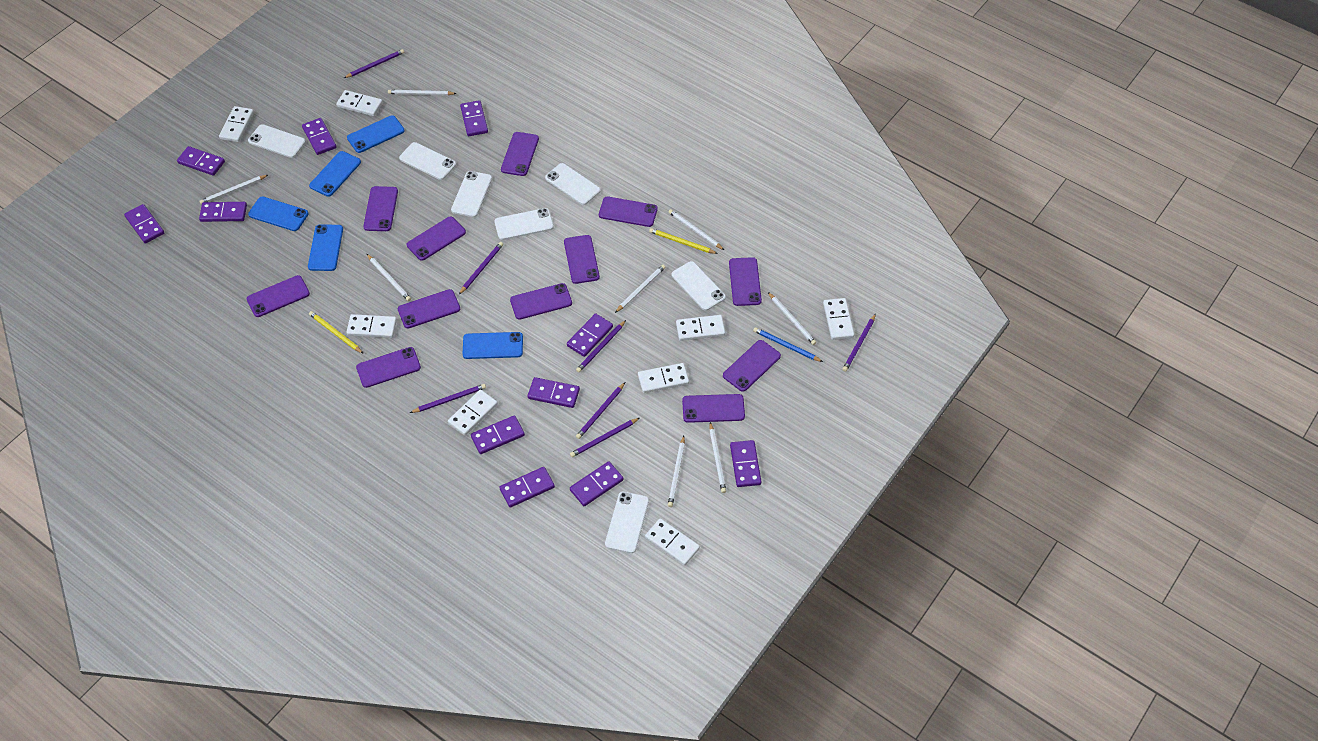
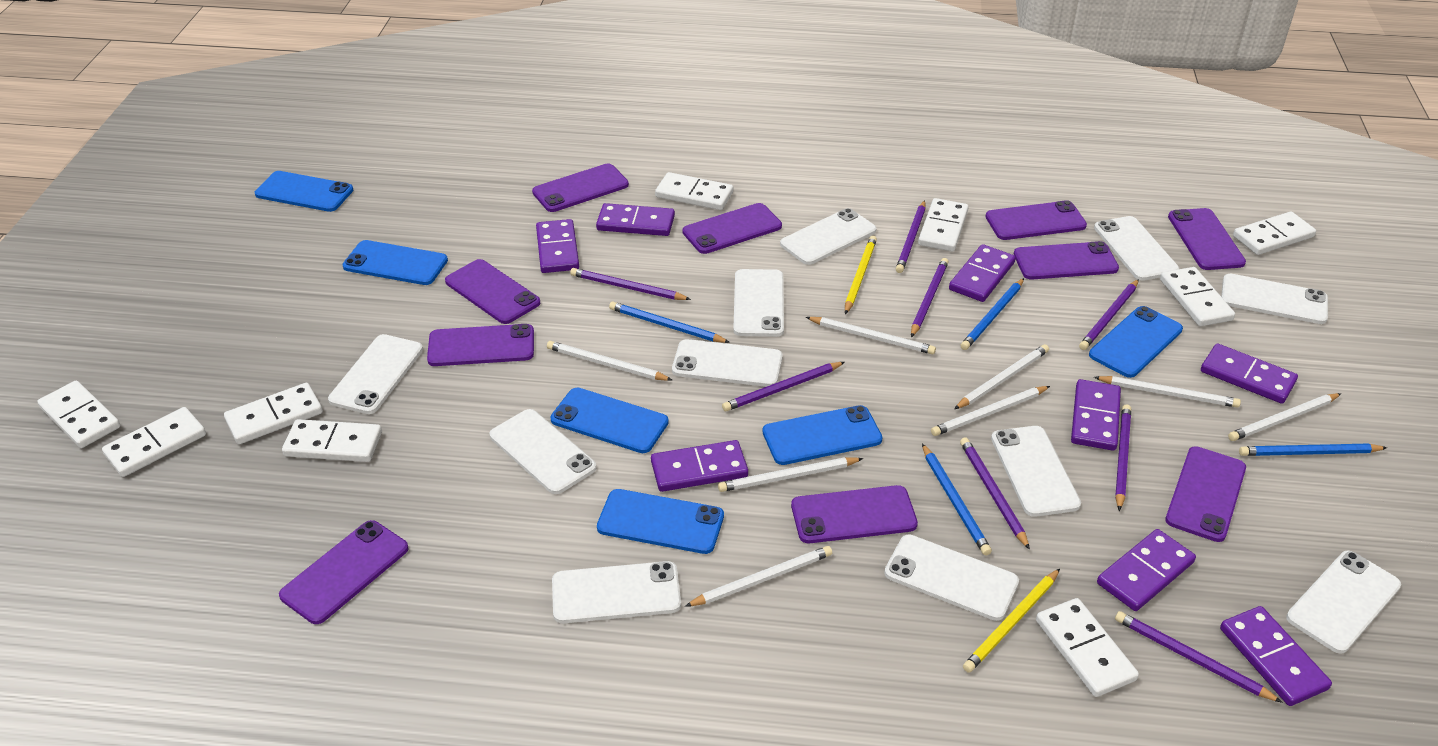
blue pencil: [753,327,823,362] = 1 -> [609,302,730,343] [922,444,992,555] [960,278,1024,350] [1239,444,1387,456] = 4
blue phone: [248,196,309,231] [308,224,343,271] [309,151,361,197] [347,115,405,153] [463,332,523,359] = 5 -> [255,171,353,212] [342,240,448,285] [550,388,669,453] [597,489,724,554] [763,405,883,465] [1089,306,1183,378] = 6
purple domino: [124,204,164,243] [177,146,225,176] [199,202,247,222] [302,118,337,155] [460,100,488,136] [471,415,525,454] [500,467,555,508] [528,377,580,408] [567,313,613,357] [570,461,623,506] [730,440,761,487] = 11 -> [536,219,579,273] [596,203,675,236] [651,440,748,492] [949,244,1016,302] [1071,379,1121,451] [1097,529,1196,611] [1201,343,1298,404] [1220,606,1332,706] = 8
purple pencil: [344,49,404,78] [410,384,486,413] [459,242,503,294] [570,418,639,457] [576,320,626,373] [576,382,625,439] [842,314,876,372] = 7 -> [570,268,691,300] [722,362,845,411] [896,200,925,273] [911,258,949,337] [960,437,1030,550] [1079,279,1139,350] [1115,404,1131,511] [1115,611,1283,703] = 8
purple phone: [247,275,310,317] [356,347,421,388] [363,186,398,231] [398,289,460,328] [407,217,466,261] [501,132,539,176] [510,283,572,320] [564,235,600,284] [599,196,658,227] [682,394,745,423] [723,340,781,392] [729,257,762,306] = 12 -> [279,520,409,624] [427,324,534,366] [445,259,540,324] [532,163,629,212] [683,203,782,254] [791,485,918,543] [985,200,1087,240] [1014,241,1119,280] [1165,446,1246,542] [1168,208,1246,270] = 10
white domino: [219,106,254,142] [336,90,383,116] [347,314,397,338] [448,390,498,435] [638,363,689,393] [645,518,700,566] [676,315,725,341] [823,298,854,340] = 8 -> [37,380,120,448] [102,407,206,477] [224,383,323,444] [282,419,382,462] [655,172,733,210] [918,198,969,251] [1036,598,1139,697] [1160,267,1235,326] [1233,212,1316,255] = 9
white phone: [248,124,306,158] [399,142,456,180] [451,171,492,217] [494,208,554,240] [545,163,601,205] [605,491,649,553] [671,261,726,311] = 7 -> [328,334,423,414] [490,409,596,494] [552,561,681,623] [672,339,783,387] [733,269,784,337] [780,208,876,265] [884,534,1019,621] [991,426,1081,517] [1094,216,1179,281] [1221,274,1328,324] [1286,551,1401,654] = 11

